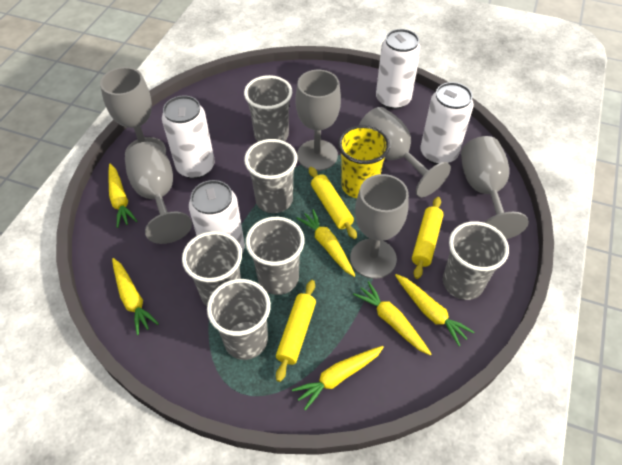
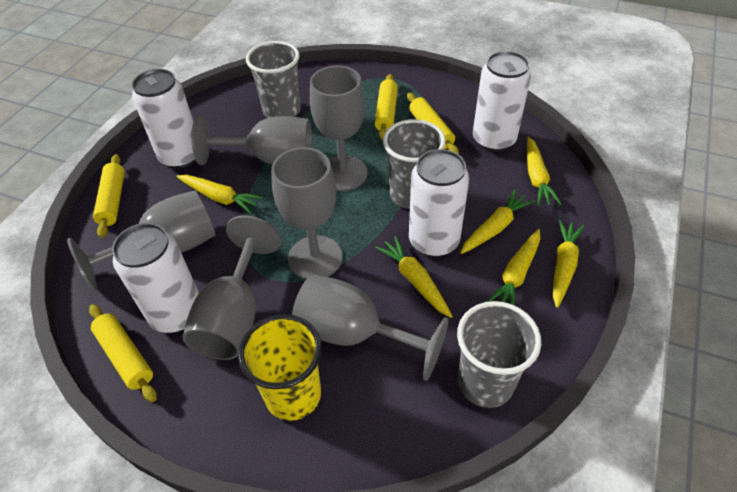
grey cup: [182,231,242,306] [207,279,271,360] [244,75,292,142] [244,139,298,213] [246,217,304,295] [443,221,509,300] = 6 -> [246,41,301,118] [383,119,446,209] [457,301,541,408] = 3
yellow rolling pin: [276,280,316,382] [309,167,357,239] [412,197,444,279] = 3 -> [89,304,157,402] [93,154,125,238] [375,74,398,140] [407,93,459,154] = 4

